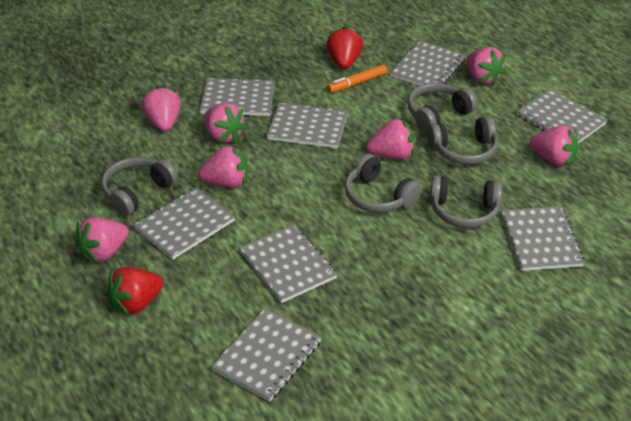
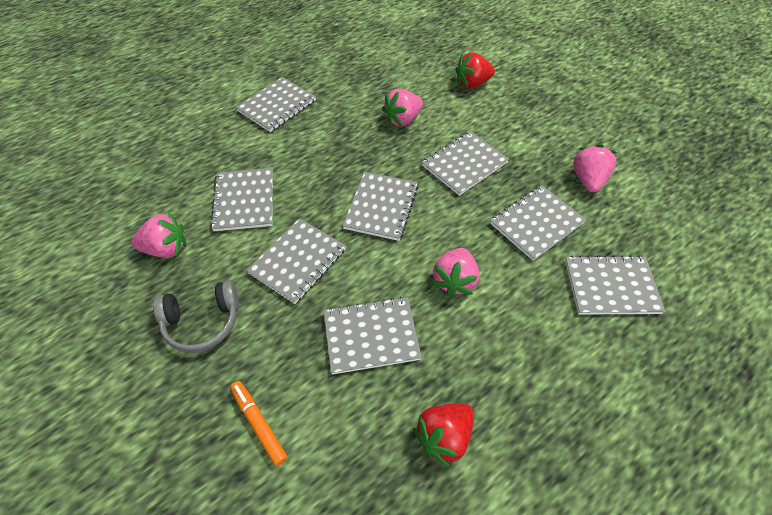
grey headphones: [101,157,178,216] [345,154,421,213] [408,83,477,133] [427,116,498,165] [430,176,502,228] = 5 -> [153,280,239,353] = 1
pink strawberry: [75,217,129,263] [141,85,181,131] [198,145,248,188] [204,103,247,143] [367,118,415,160] [467,47,507,86] [529,125,579,167] = 7 -> [131,212,187,258] [382,89,423,126] [432,248,480,297] [573,144,617,192] = 4

